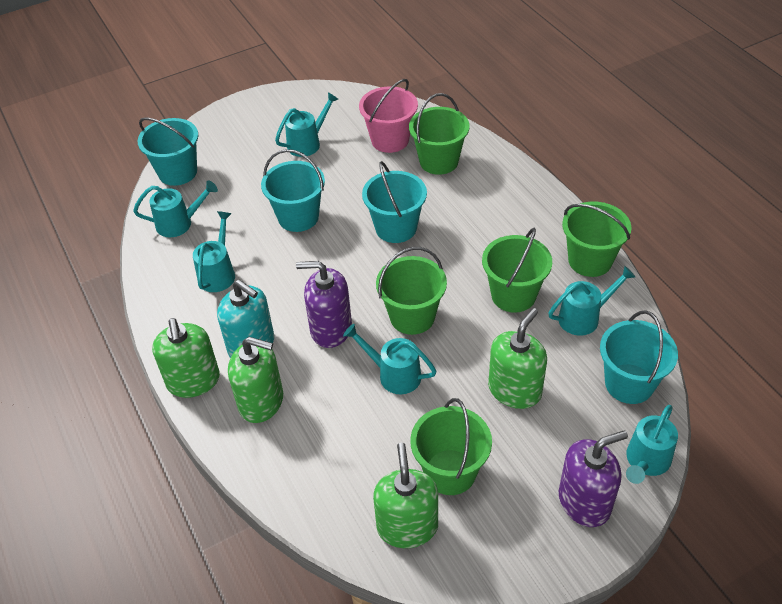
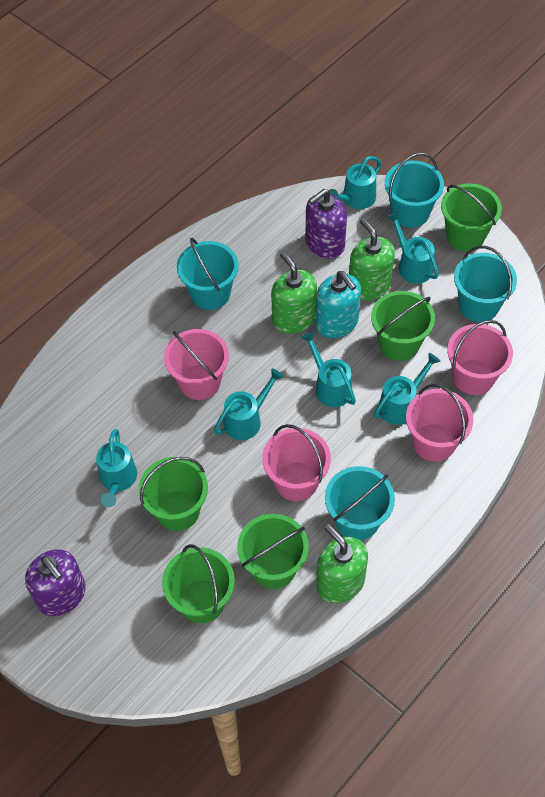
green soap dispenser: [152,318,220,398] [228,337,283,423] [373,443,438,548] [488,308,547,409] = 4 -> [271,251,317,334] [316,524,368,603] [349,218,395,301] = 3
pink bucket: [359,79,418,153] = 1 -> [164,329,229,400] [262,424,331,501] [406,384,473,462] [447,320,513,395] = 4

